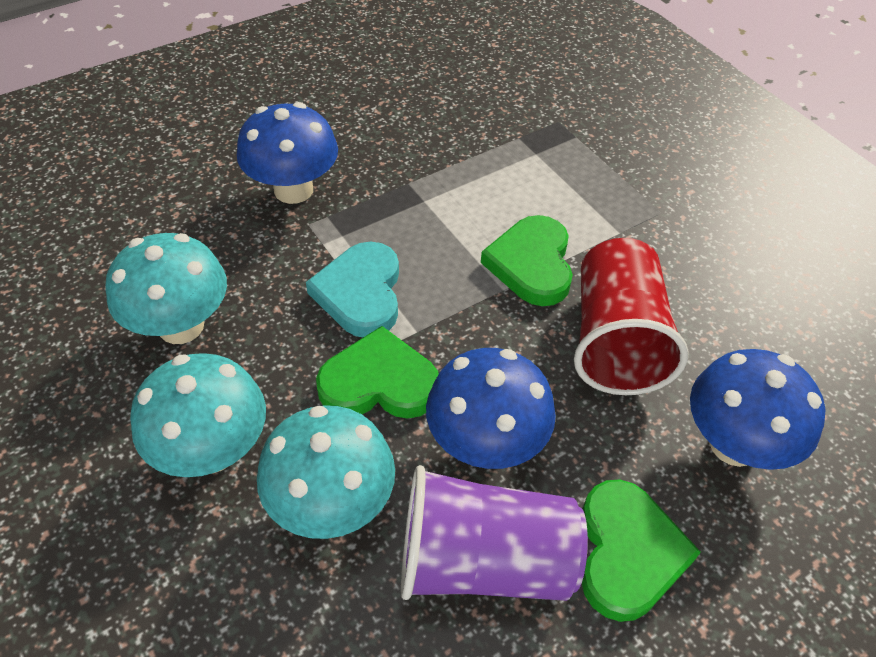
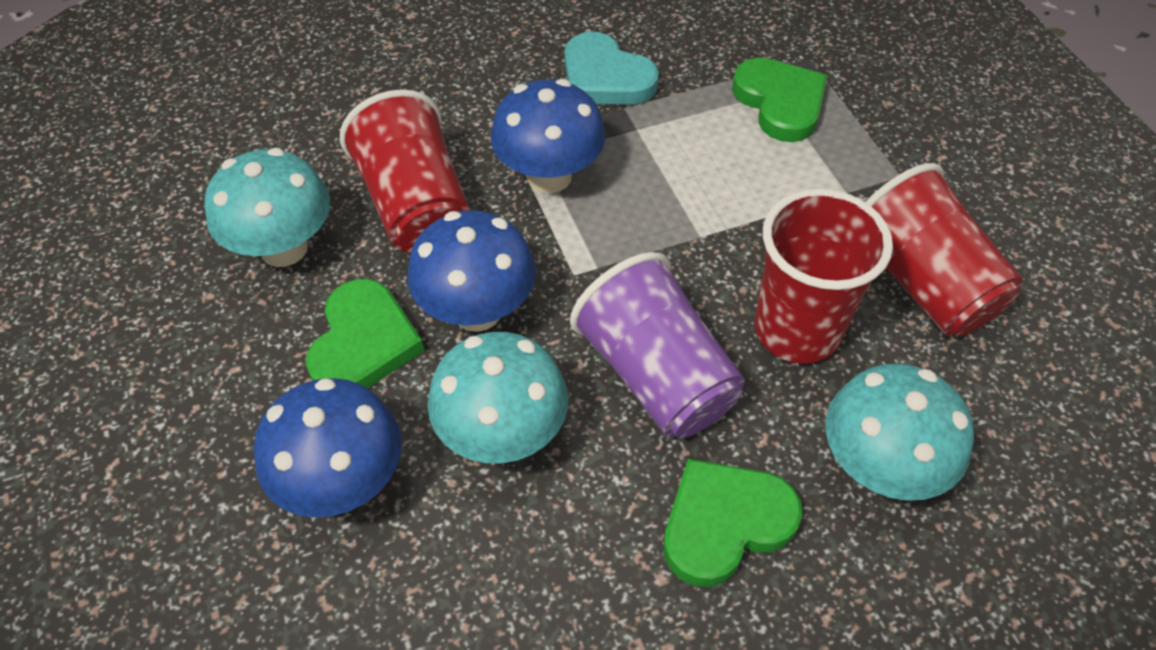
red cup: [574,238,688,395] = 1 -> [340,89,470,253] [754,189,893,364] [865,163,1023,336] = 3

